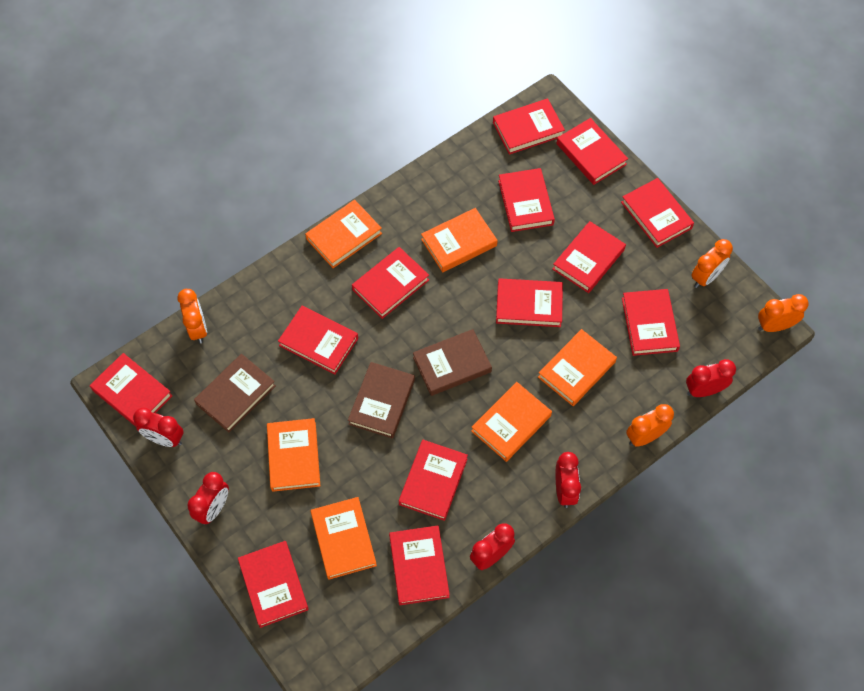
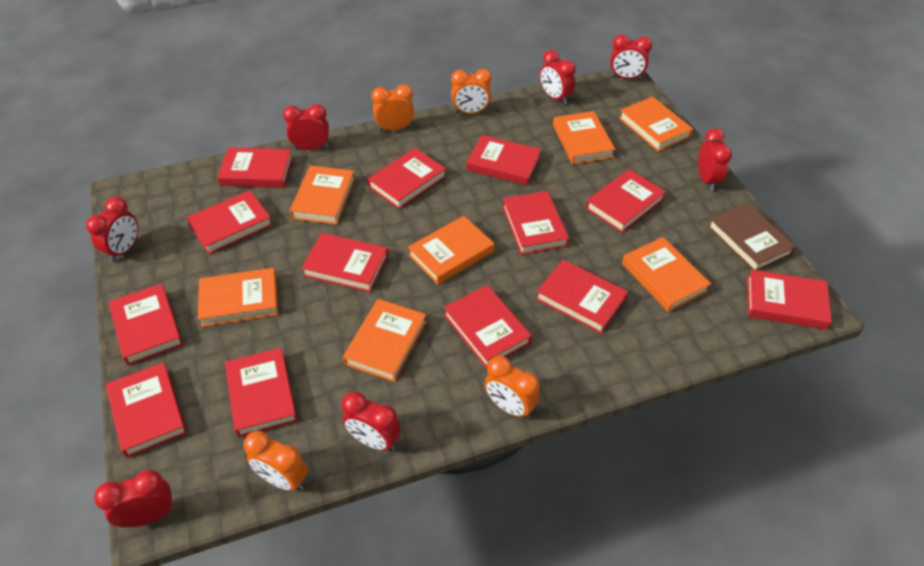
brown book: [194,354,276,432] [348,362,415,439] [413,329,492,396] = 3 -> [708,203,796,270] = 1
orange book: [267,418,320,492] [305,200,382,268] [311,497,377,579] [421,208,498,273] [471,382,552,462] [538,329,617,406] = 6 -> [198,268,279,327] [290,165,355,225] [343,299,427,382] [408,216,494,285] [553,111,615,165] [619,97,693,152] [622,237,711,312] = 7
red clock: [133,408,183,447] [187,472,229,525] [470,523,515,570] [555,452,581,508] [686,359,736,397] = 5 -> [86,197,138,262] [94,470,175,528] [283,104,329,150] [342,392,401,451] [540,50,576,105] [610,34,652,80] [698,128,732,191] = 7

